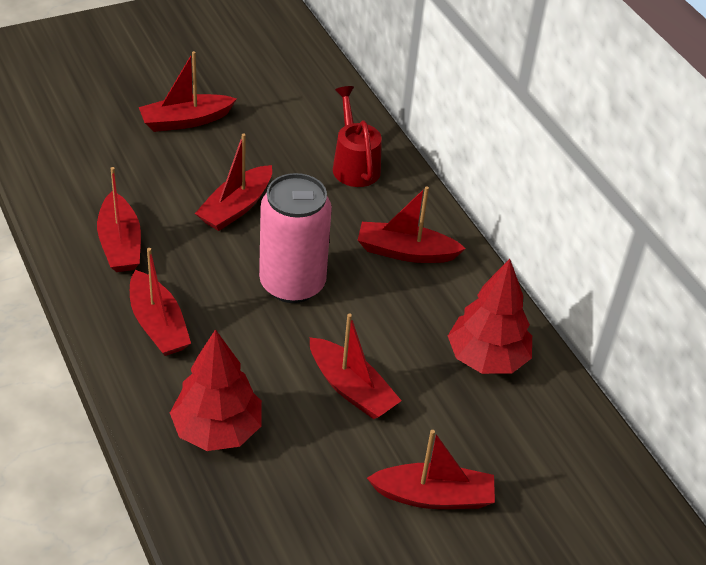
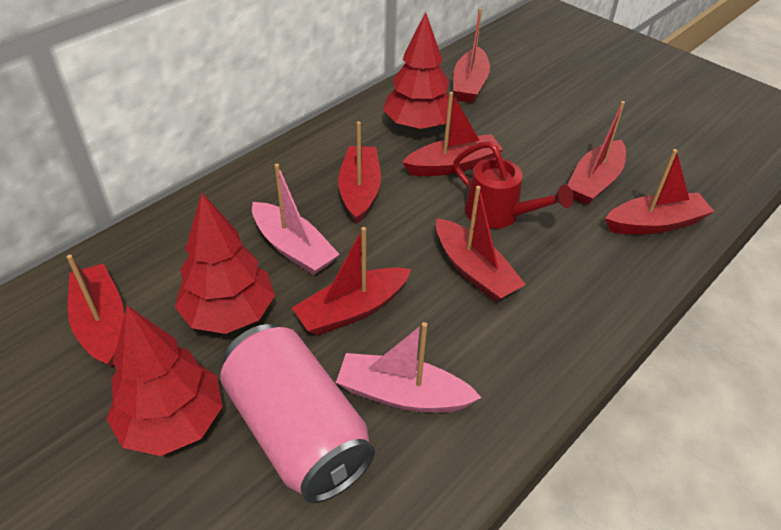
pink boat: none = 0 -> [252,164,340,275] [336,322,482,413] = 2
red boat: [97,167,141,272] [130,248,191,356] [139,51,237,132] [195,133,272,231] [310,314,402,419] [357,186,466,263] [367,430,495,509] = 7 -> [67,255,124,368] [292,227,411,335] [338,121,381,224] [402,92,503,176] [436,186,526,302] [453,8,490,103] [568,101,626,205] [605,149,715,235] = 8
red tree: [170,329,262,451] [448,259,532,374] = 2 -> [106,305,223,456] [175,193,275,334] [383,12,453,130] = 3

